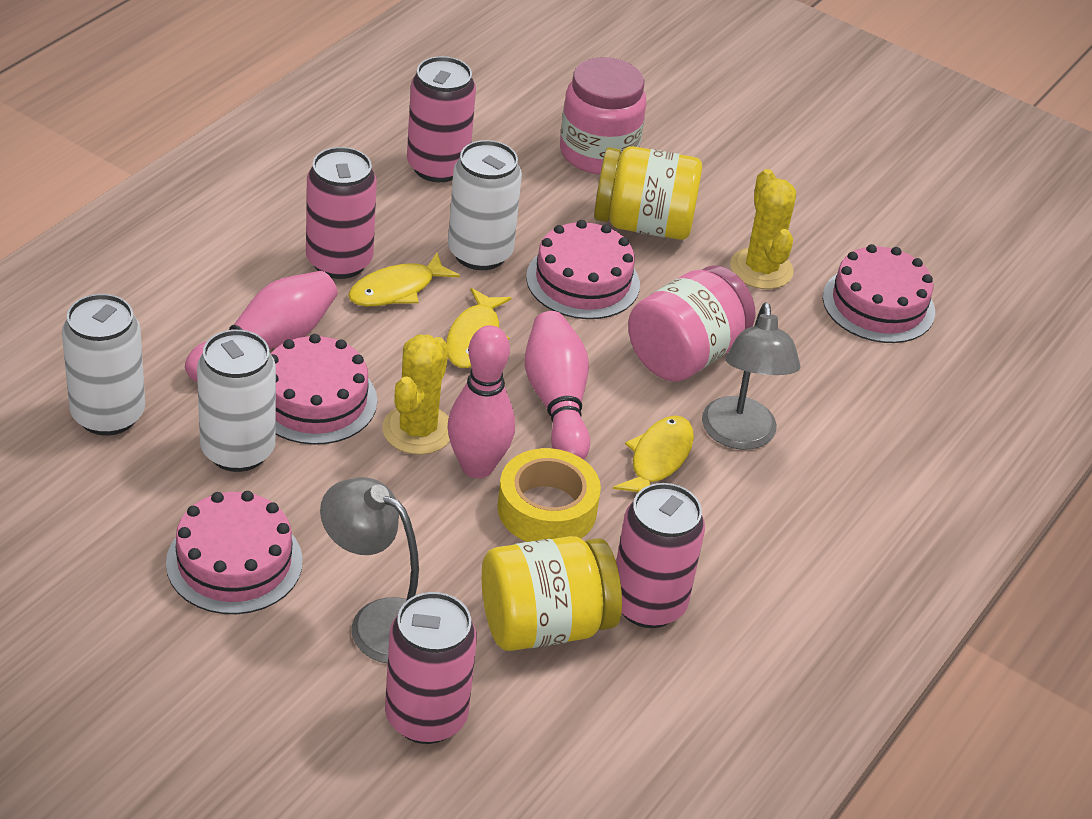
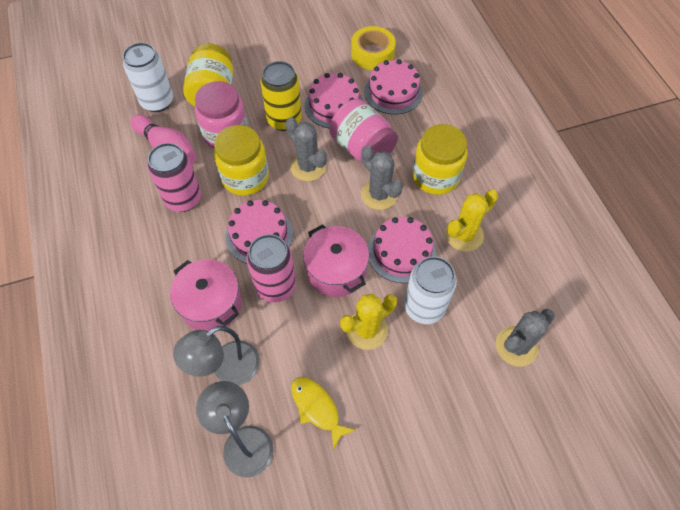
grey cactus: none = 0 -> [285,117,327,181] [361,145,403,210] [496,309,555,366] = 3
pink bowling pin: [185,271,338,382] [448,325,515,478] [525,311,590,460] = 3 -> [131,114,197,165] = 1
pink can: [306,147,377,279] [385,592,477,744] [407,56,476,182] [616,483,705,628] = 4 -> [147,143,201,212] [246,234,296,302] = 2
pink pot: none = 0 -> [170,259,242,331] [303,224,369,297] = 2
white can: [62,294,145,436] [197,330,276,472] [448,140,522,270] = 3 -> [123,43,173,112] [404,256,457,324] = 2
yellow can: none = 0 -> [260,61,302,131] = 1
yellow fish: [348,253,460,307] [446,288,511,368] [613,416,694,492] = 3 -> [291,377,356,450] = 1
yellow jar: [482,536,622,651] [594,146,702,240] = 2 -> [183,44,233,107] [214,125,269,196] [412,124,468,195] = 3

